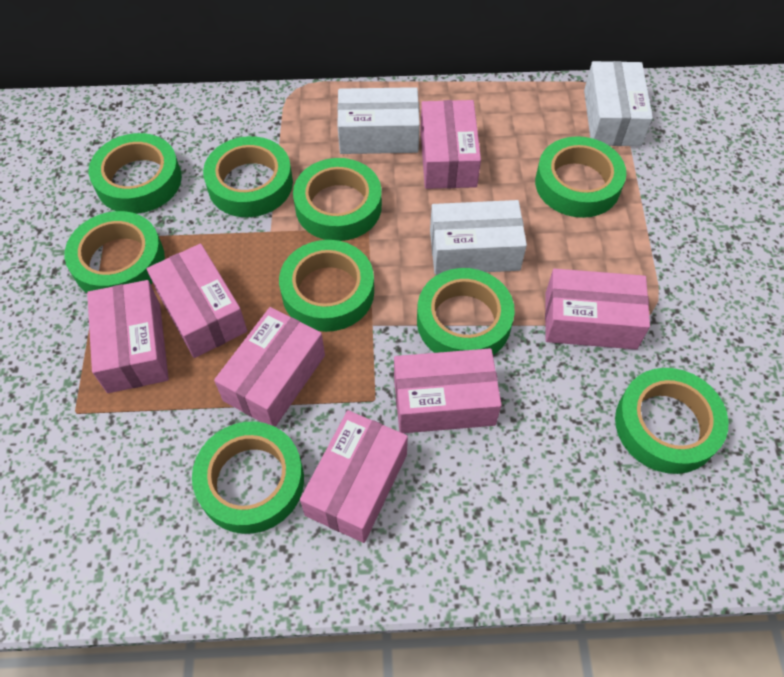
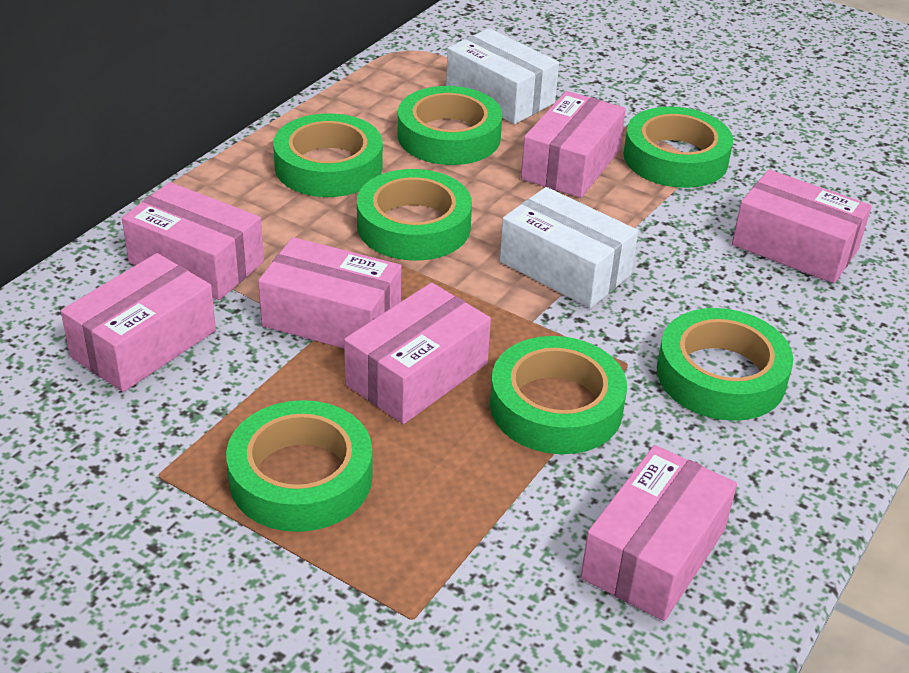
green tape: [65,211,165,293] [89,133,182,214] [192,422,304,534] [203,136,293,217] [279,240,374,332] [293,158,382,241] [417,268,515,355] [535,136,626,218] [615,368,729,474] = 9 -> [226,400,372,532] [273,113,383,197] [357,169,472,261] [398,86,502,165] [490,336,627,454] [623,107,733,188] [657,308,793,421] = 7
white box: [337,87,420,154] [430,200,527,275] [584,61,653,146] = 3 -> [446,28,559,124] [499,187,638,308] = 2

